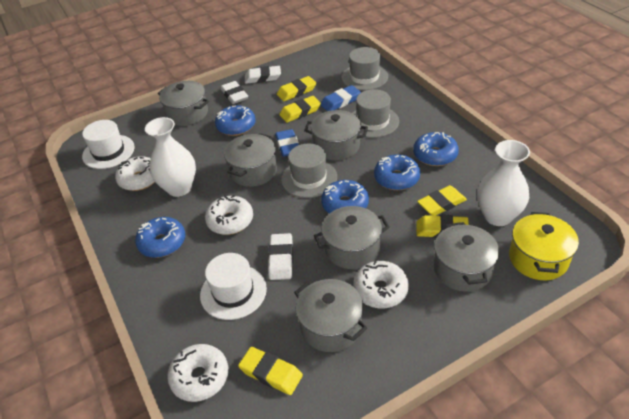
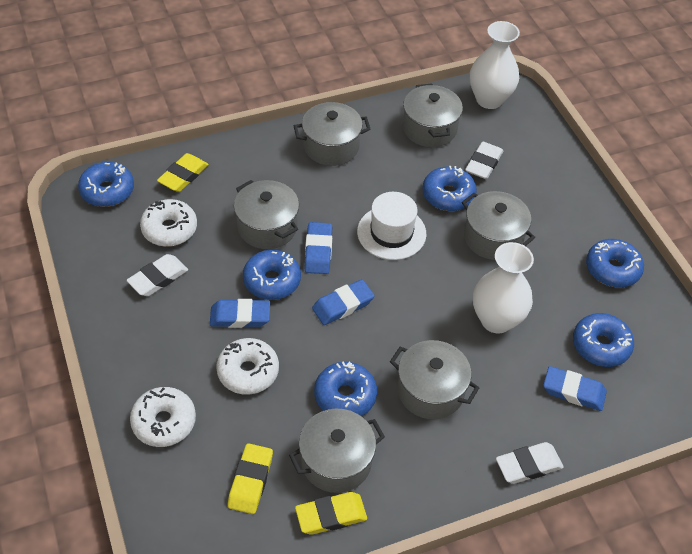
blue donut: [135,217,185,258] [215,105,256,136] [321,180,369,214] [374,154,420,190] [413,132,459,166] = 5 -> [78,162,134,207] [243,250,301,300] [314,361,377,416] [422,166,477,211] [573,313,634,367] [586,239,644,287] = 6
blue eraser: [275,129,299,157] [321,85,361,111] = 2 -> [210,299,270,328] [304,222,332,274] [312,279,374,325] [543,366,607,411] = 4
grey hat: [281,144,337,198] [341,47,388,91] [353,89,399,138] = 3 -> none = 0
white donut: [115,156,155,191] [167,344,228,402] [205,195,253,235] [354,261,409,308] = 4 -> [130,387,196,447] [140,199,197,247] [216,338,279,395] = 3
white hat: [82,120,135,169] [200,253,267,320] = 2 -> [357,192,426,260] = 1
yellow eraser: [238,347,303,395] [277,76,316,101] [279,96,321,123] [416,215,469,238] [417,185,467,216] = 5 -> [157,153,208,192] [228,443,273,514] [295,492,367,535] = 3
yellow pot: [509,212,579,280] = 1 -> none = 0

